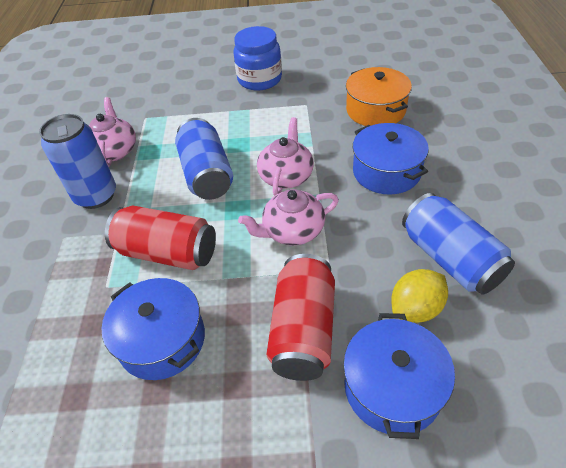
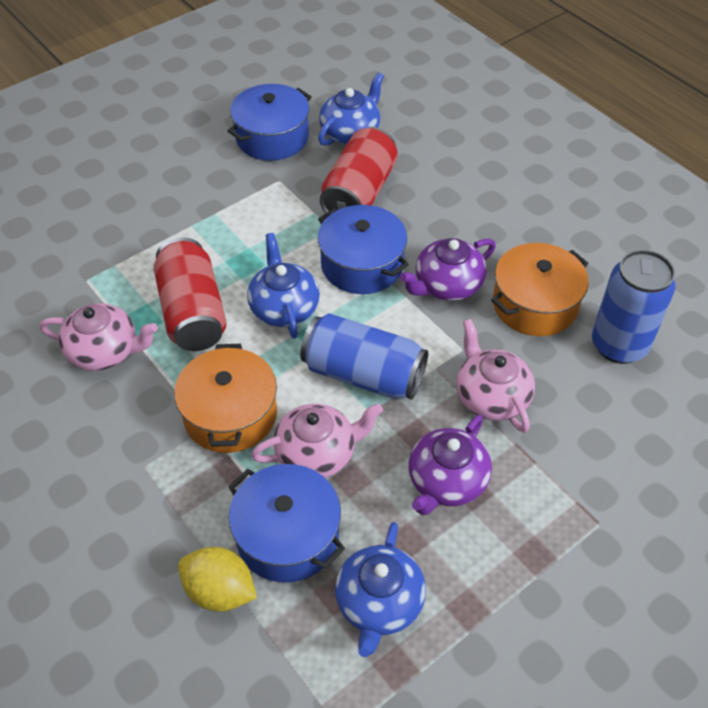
blue can: [39,114,116,209] [175,118,233,200] [402,193,515,295] = 3 -> [300,313,428,400] [592,250,676,364] = 2
blue jar: [233,26,282,91] = 1 -> none = 0
blue teapot: none = 0 -> [247,233,320,339] [318,72,384,146] [335,522,426,657] = 3
orange pot: [346,67,412,126] = 1 -> [174,344,277,453] [491,243,589,336] = 2
purple teapot: none = 0 -> [400,238,496,301] [409,415,492,515] = 2

